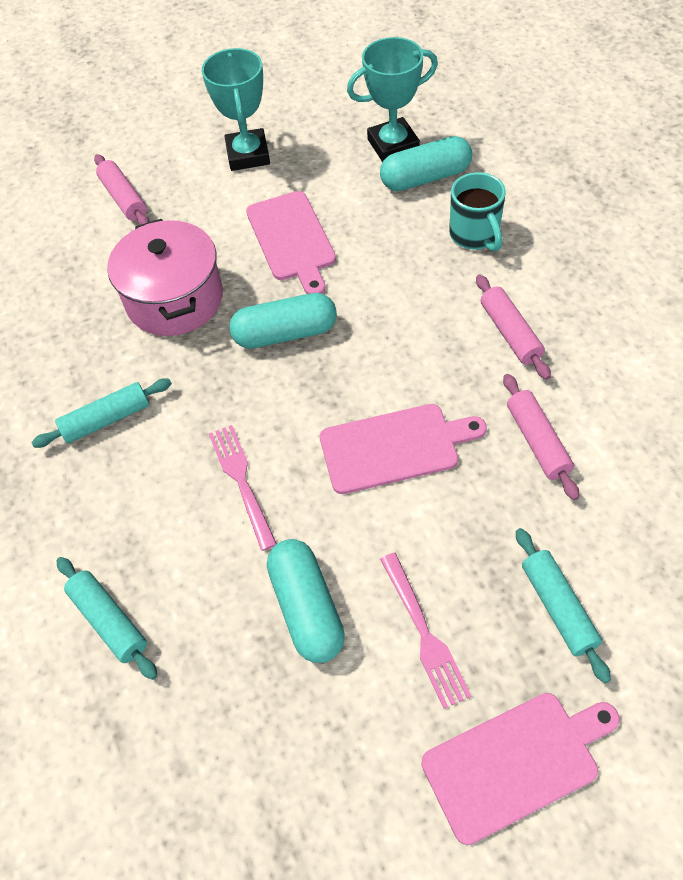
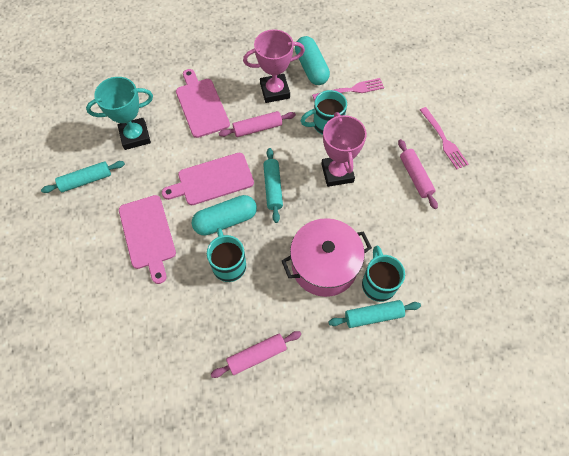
pink trophy: none = 0 -> [243,29,305,103] [321,112,367,187] = 2
turquoise capsule: [229,293,337,349] [267,539,345,663] [380,136,472,191] = 3 -> [192,195,257,236] [295,36,330,85] = 2
turquoise mug: [449,172,506,252] = 1 -> [207,228,246,282] [300,90,347,135] [362,246,405,302] = 3
turquoise trophy: [202,48,270,171] [347,37,438,162] = 2 -> [86,77,153,150] = 1

